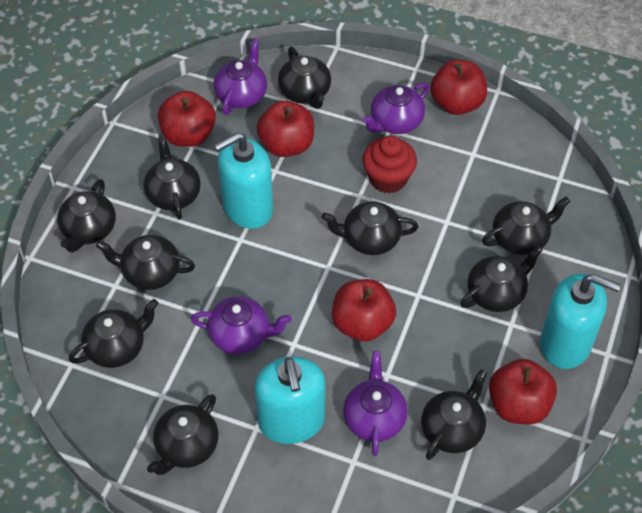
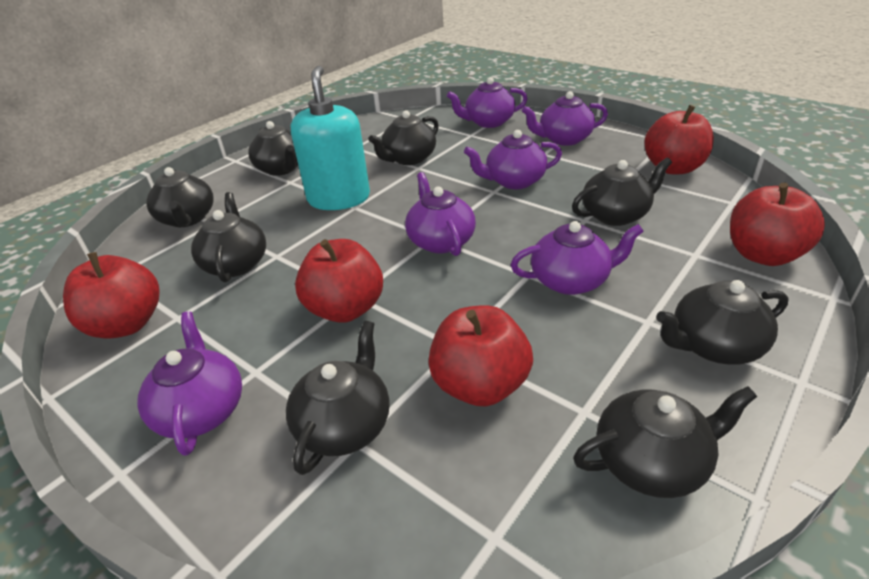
black teapot: [57,179,116,253] [69,299,158,368] [96,235,195,290] [143,134,201,220] [147,394,219,475] [278,47,331,109] [322,202,418,255] [421,369,488,460] [460,246,542,312] [482,196,570,255] = 10 -> [146,167,214,227] [191,192,266,283] [248,121,298,176] [286,321,390,475] [368,110,439,165] [572,157,672,226] [573,386,757,498] [656,280,788,365] = 8
purple teapot: [191,296,292,354] [214,38,267,115] [343,351,408,456] [362,83,429,134] = 4 -> [137,311,242,456] [405,172,476,256] [447,77,528,128] [464,130,562,189] [511,221,643,295] [522,91,608,146] = 6
red cupcake: [362,136,417,193] = 1 -> none = 0
turquoise soap dispenser: [214,132,273,229] [255,357,325,444] [540,273,621,369] = 3 -> [291,66,370,210] = 1

